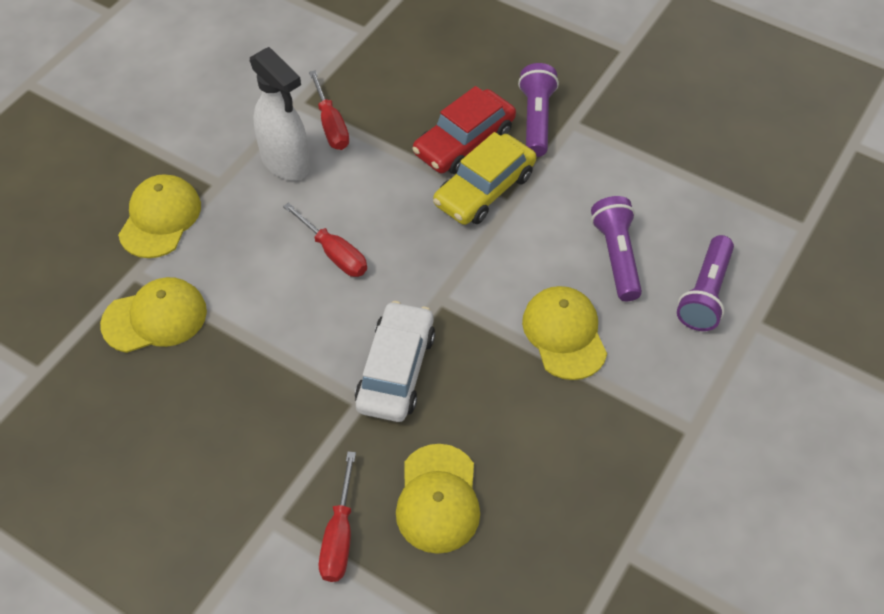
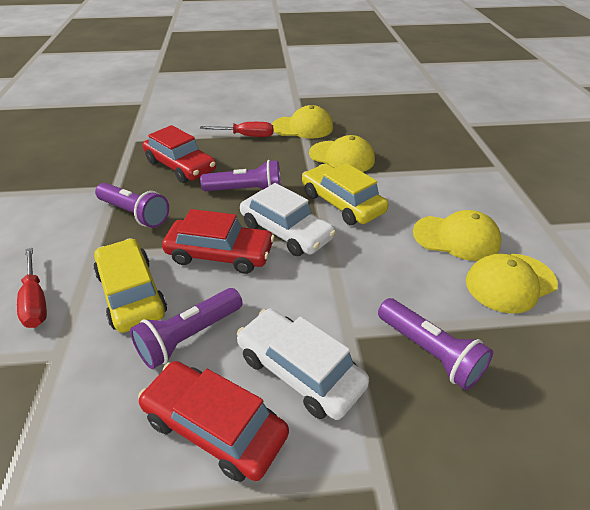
purple flashlight: [518,63,559,157] [591,196,642,301] [677,235,734,331] = 3 -> [95,183,169,228] [130,288,242,369] [200,160,281,191] [378,298,493,390] = 4
red car: [412,86,516,174] = 1 -> [138,361,289,482] [143,125,216,183] [162,209,275,274] = 3
red screwdriver: [283,202,367,277] [309,70,349,150] [319,451,356,582] = 3 -> [17,248,47,328] [200,122,273,137] = 2
white car: [355,301,435,422] = 1 -> [237,309,369,420] [240,183,336,256] = 2
white spray bottle: [250,47,310,180] = 1 -> none = 0
yellow car: [433,132,536,225] = 1 -> [93,238,167,333] [302,163,388,225] = 2

